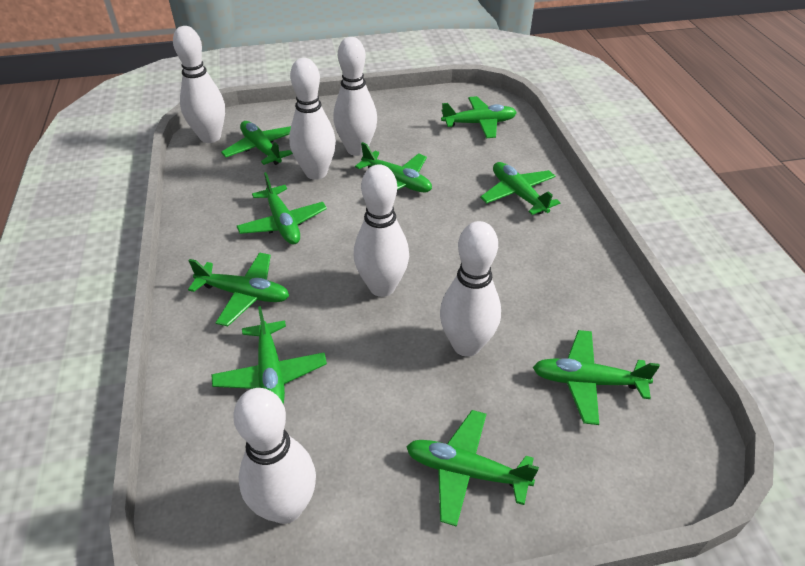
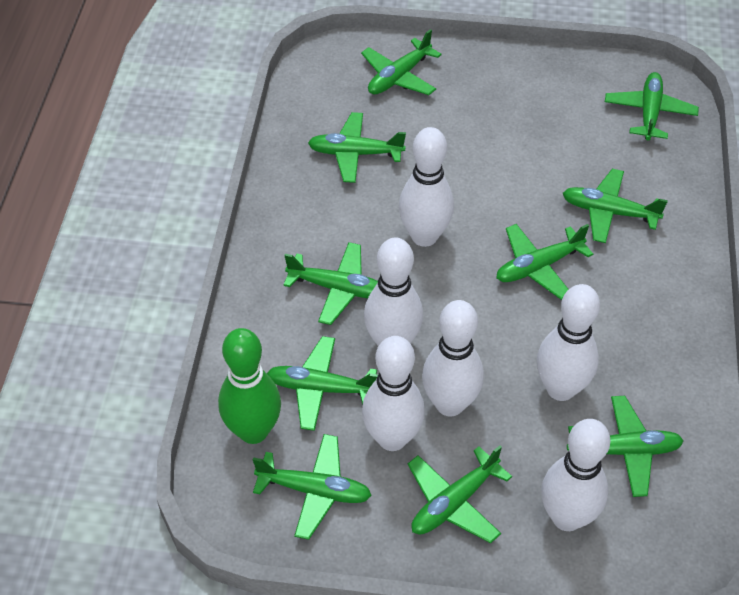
green bowling pin: none = 0 -> [218,328,281,444] = 1
green plane: [188,252,289,326] [211,306,327,404] [221,121,293,165] [237,172,327,244] [355,142,432,192] [406,410,539,527] [441,96,517,138] [480,162,560,215] [533,330,660,425] = 9 -> [253,434,372,540] [267,336,378,431] [283,242,378,325] [308,112,406,183] [361,29,442,95] [408,445,512,543] [496,224,593,300] [563,169,668,243] [567,396,684,497] [605,72,699,140] = 10

